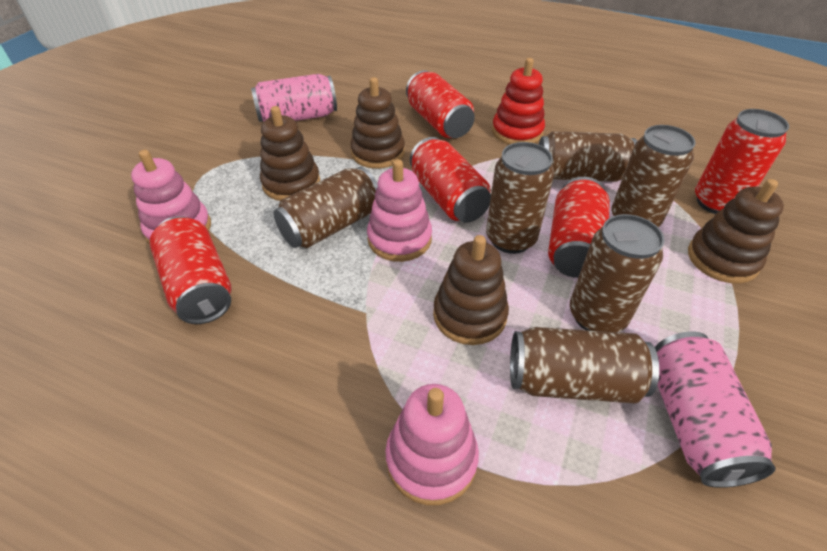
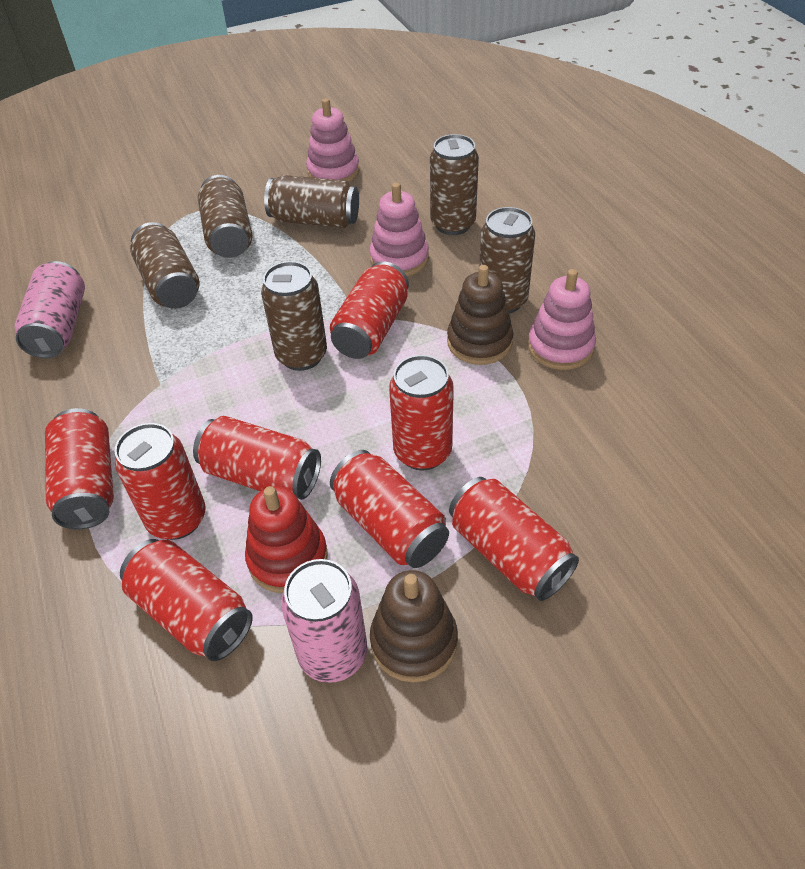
brown stacking toy: [260,106,320,201] [350,77,405,169] [433,235,509,345] [688,179,784,284] = 4 -> [370,570,458,682] [447,265,513,365] = 2
red can: [149,216,232,324] [406,70,475,138] [410,137,491,223] [548,177,610,278] [695,109,789,214] = 5 -> [45,408,114,529] [115,423,205,540] [120,539,253,661] [193,416,321,500] [330,261,409,359] [330,450,449,568] [389,355,454,471] [449,477,579,601] = 8

